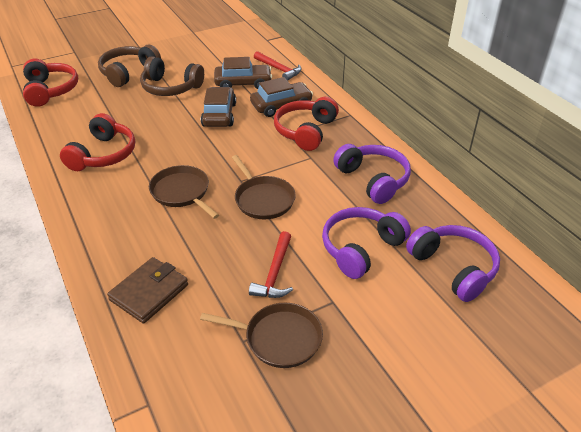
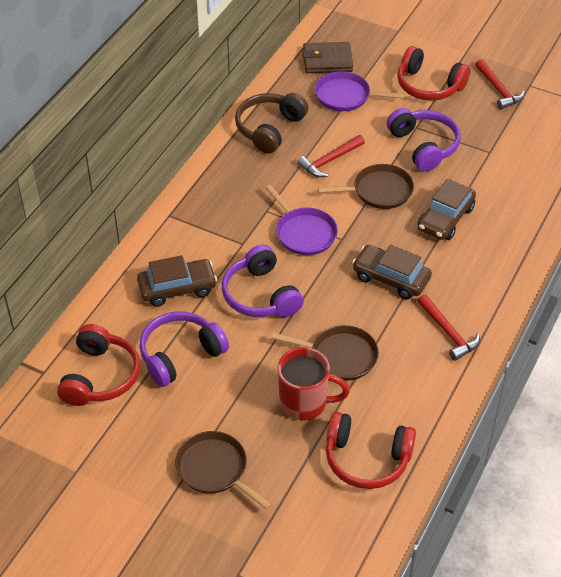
brown headphones: [98,45,161,87] [140,56,204,96] = 2 -> [235,93,308,154] = 1
purple pan: none = 0 -> [266,185,338,255] [315,71,405,111] = 2
red hammer: [249,231,293,298] [254,51,302,81] = 2 -> [297,135,365,177] [417,294,480,361] [475,59,525,109] = 3
red mug: none = 0 -> [278,347,350,420] = 1

